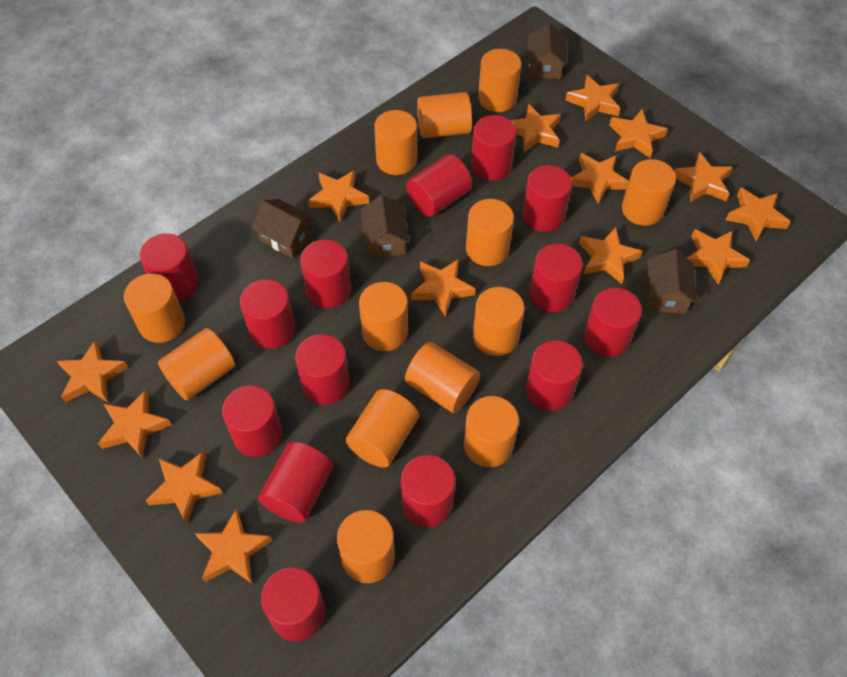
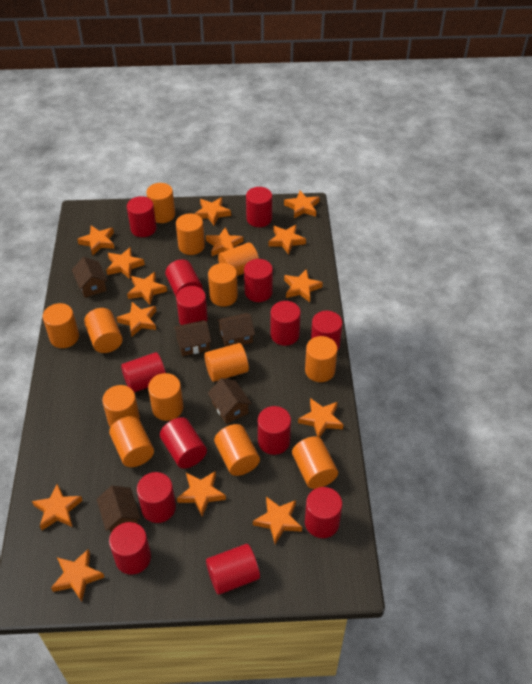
brown house: [252,199,316,258] [360,195,409,258] [528,23,567,79] [647,249,697,314] = 4 -> [72,257,107,298] [97,486,141,533] [174,320,211,356] [208,378,252,424] [217,313,255,347] = 5

